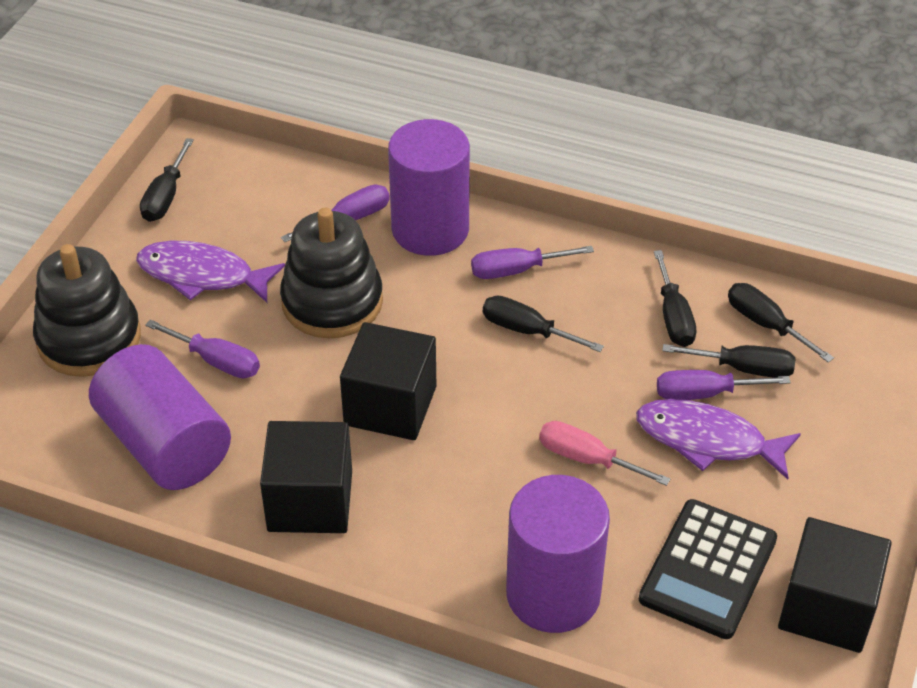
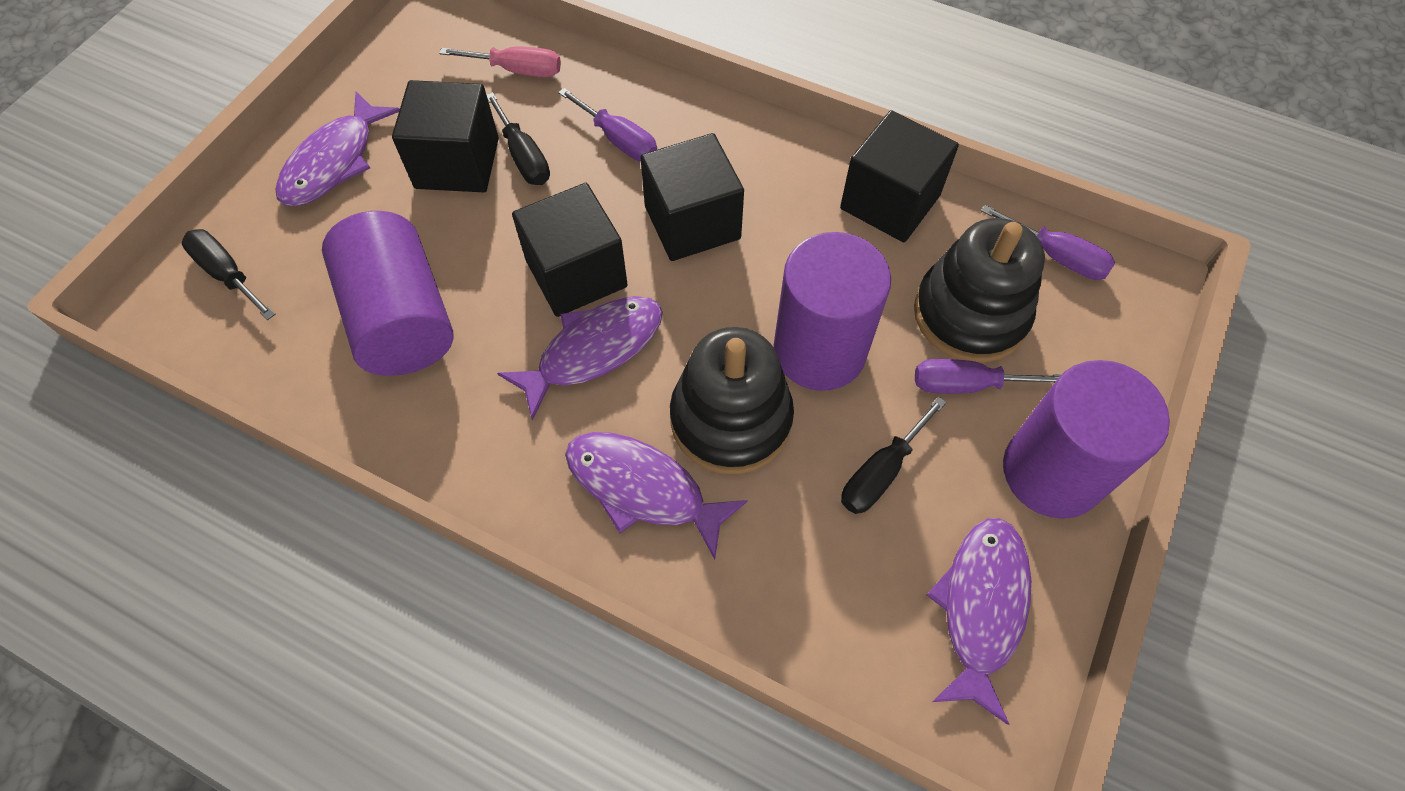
black calculator: [639,499,777,639] = 1 -> none = 0
black cube: [260,421,352,533] [340,322,436,440] [778,517,892,653] = 3 -> [392,80,499,192] [512,183,628,317] [640,133,744,261] [840,110,959,242] = 4
black screwdriver: [140,138,194,222] [483,296,604,352] [654,250,696,347] [662,344,796,378] [728,283,834,363] = 5 -> [182,229,276,320] [487,92,550,185] [841,396,947,514] = 3
purple fish: [136,241,285,302] [636,399,801,479] = 2 -> [275,92,400,206] [497,296,663,421] [565,432,748,559] [927,518,1031,725] = 4
purple screwdriver: [145,319,260,378] [281,185,390,242] [471,246,594,279] [657,370,791,400] = 4 -> [558,88,657,162] [915,359,1062,394] [981,205,1115,280] = 3

